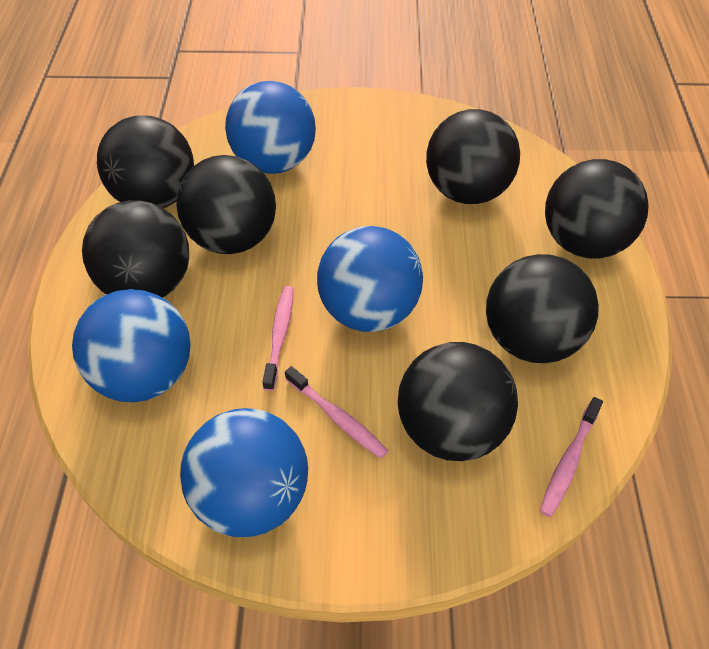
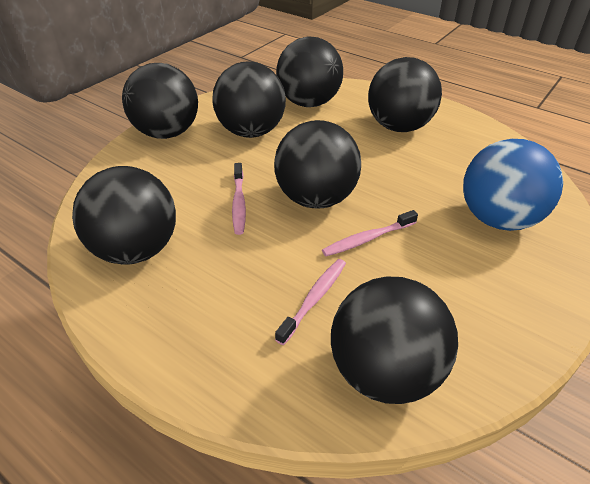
blue ball: [72,289,191,402] [180,408,308,537] [225,81,316,174] [317,226,423,332] = 4 -> [463,139,563,231] = 1

